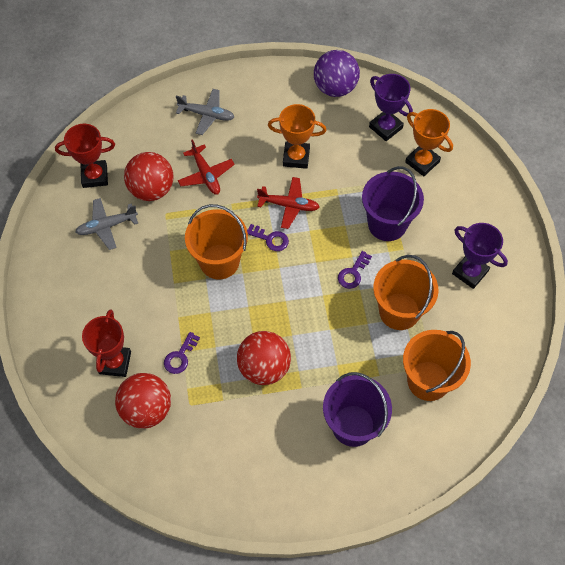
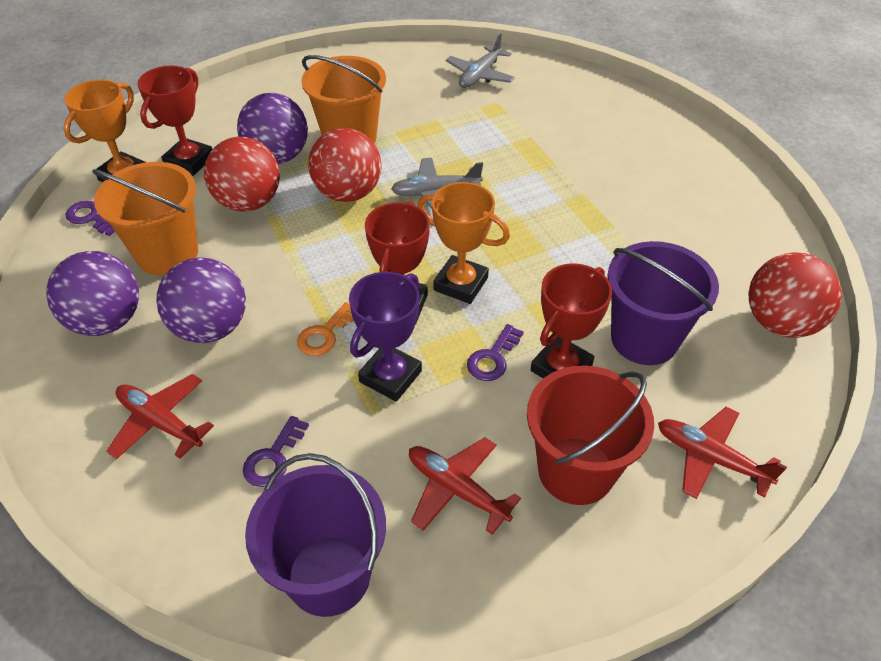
orange bucket: [185,204,248,279] [373,255,439,330] [403,330,471,401] = 3 -> [92,162,198,275] [301,55,386,144] = 2
orange key: none = 0 -> [297,302,354,356] = 1
purple ball: [314,50,360,97] = 1 -> [46,251,139,336] [156,257,246,343] [237,93,308,164] = 3
purple trophy: [369,74,413,141] [452,223,508,289] = 2 -> [349,272,422,402] = 1
red bucket: none = 0 -> [527,365,654,505] = 1
red plane: [178,139,235,195] [257,177,319,229] = 2 -> [106,374,214,459] [409,437,521,535] [658,407,787,499] = 3
red trophy: [55,124,115,188] [82,309,131,377] = 2 -> [137,65,212,176] [365,201,430,323] [531,263,612,378] = 3

